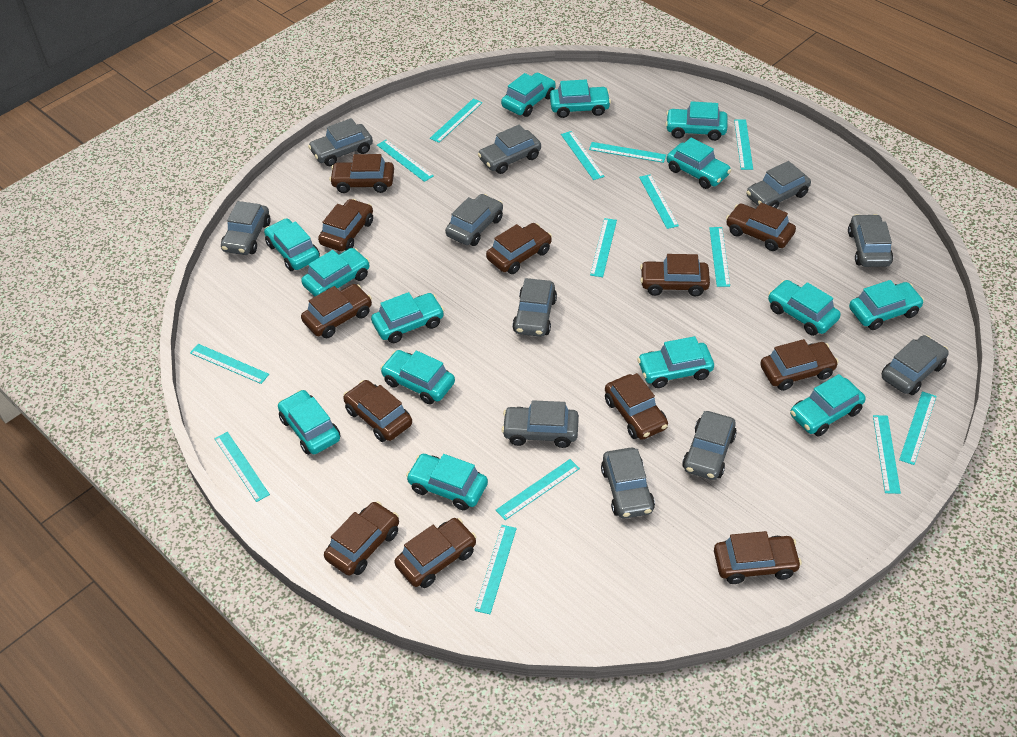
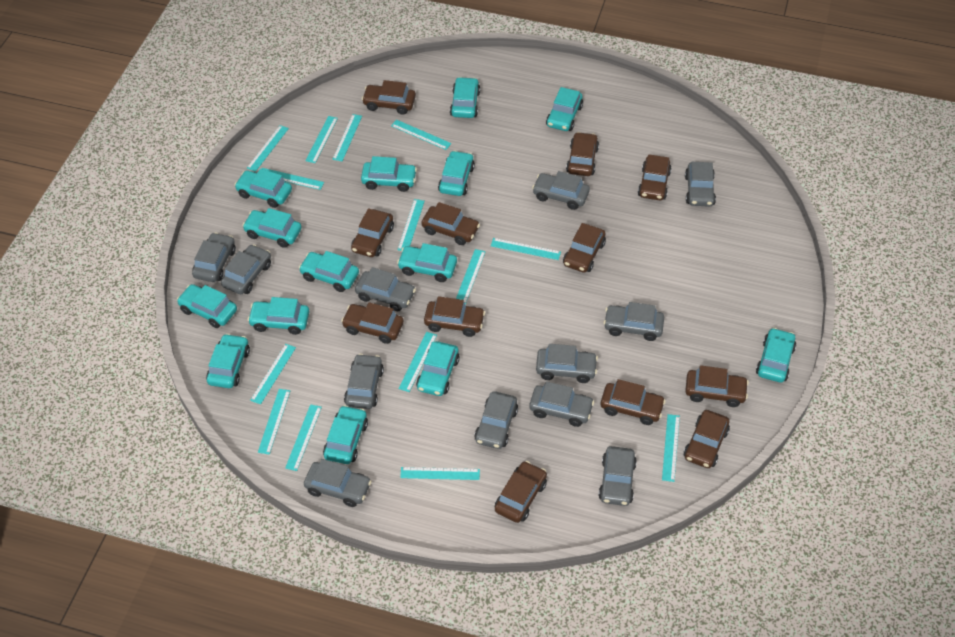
grey car: [221,201,270,255] [308,118,373,166] [445,194,503,246] [478,124,541,174] [502,400,579,448] [512,278,557,337] [601,448,655,519] [682,411,737,480] [746,161,811,209] [848,214,893,267] [881,335,949,395] = 11 -> [192,232,236,282] [221,244,271,294] [304,459,372,507] [344,354,384,409] [355,267,416,311] [474,391,518,449] [529,381,594,427] [532,171,590,210] [536,344,598,383] [598,446,637,506] [604,302,664,341] [685,162,716,207] = 12

